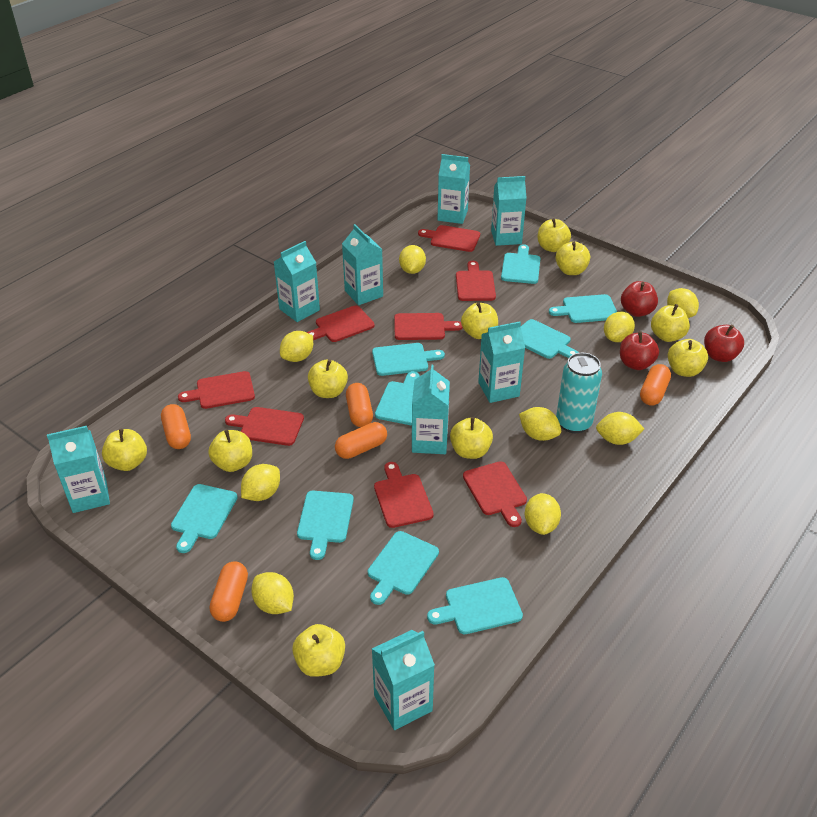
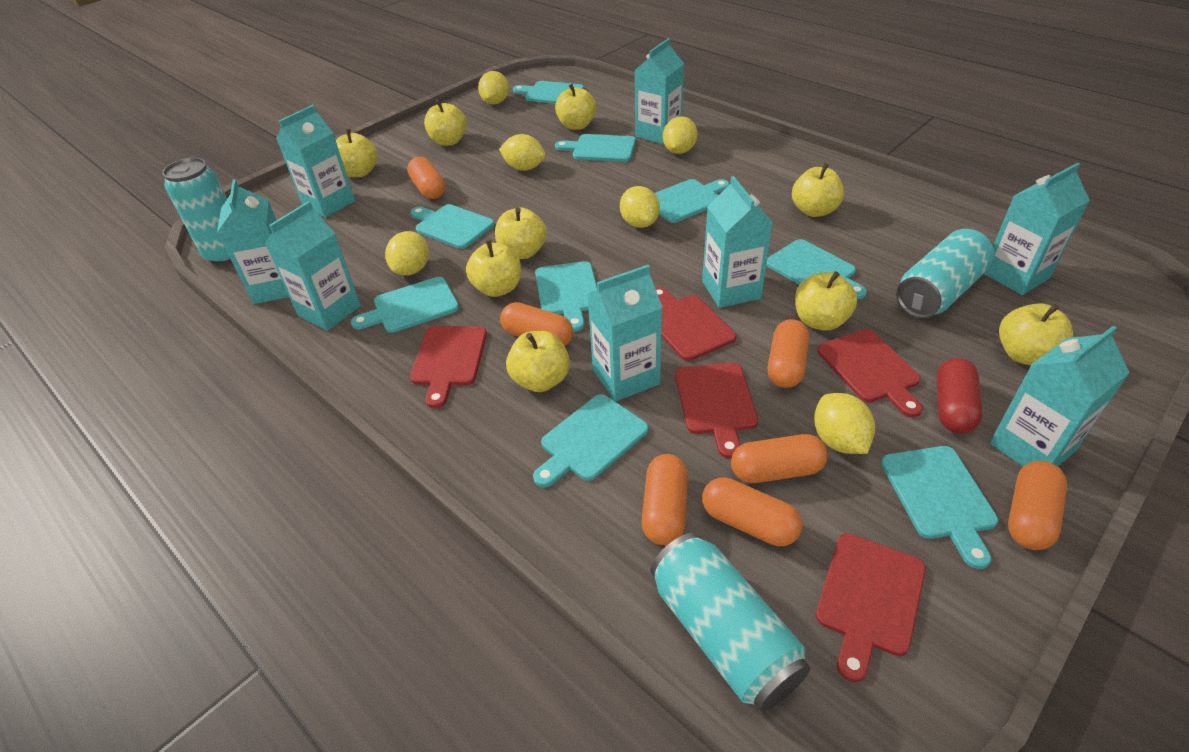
orange capsule: [161,404,191,449] [210,561,248,622] [335,422,387,459] [346,383,373,427] [640,364,671,406] = 5 -> [407,157,445,199] [500,302,573,346] [642,454,688,545] [702,477,802,546] [731,434,828,483] [768,319,809,388] [1008,461,1067,550] = 7
red apple: [620,331,659,370] [621,281,658,317] [704,325,744,362] = 3 -> none = 0
red capsule: none = 0 -> [937,358,982,434] = 1
red cutting board: [178,371,255,409] [225,407,304,446] [307,305,375,342] [374,462,434,528] [394,313,463,340] [418,225,480,252] [456,261,496,301] [463,461,527,527] = 8 -> [410,326,487,408] [655,287,736,361] [675,363,758,459] [815,533,926,682] [817,329,923,417] = 5
turquoise can: [556,353,602,433] = 1 -> [162,158,232,265] [651,533,810,711] [896,229,995,319] = 3
yellow apple: [102,429,147,471] [208,429,252,472] [292,624,345,677] [308,359,348,398] [450,417,493,459] [461,302,498,339] [538,218,571,252] [556,241,590,275] [651,304,690,342] [668,339,708,377] = 10 -> [336,129,378,177] [424,99,467,146] [466,240,521,297] [495,208,547,259] [506,331,570,392] [555,84,596,130] [792,163,844,217] [795,271,857,330] [999,303,1073,365] = 9
yellow lemon: [241,464,280,501] [251,572,294,614] [280,331,313,362] [399,245,426,274] [519,407,561,441] [524,493,561,535] [596,412,644,445] [604,312,635,342] [667,288,699,318] = 9 -> [385,231,429,275] [478,71,509,104] [499,134,546,171] [620,186,660,228] [663,116,697,154] [814,393,875,454] = 6

